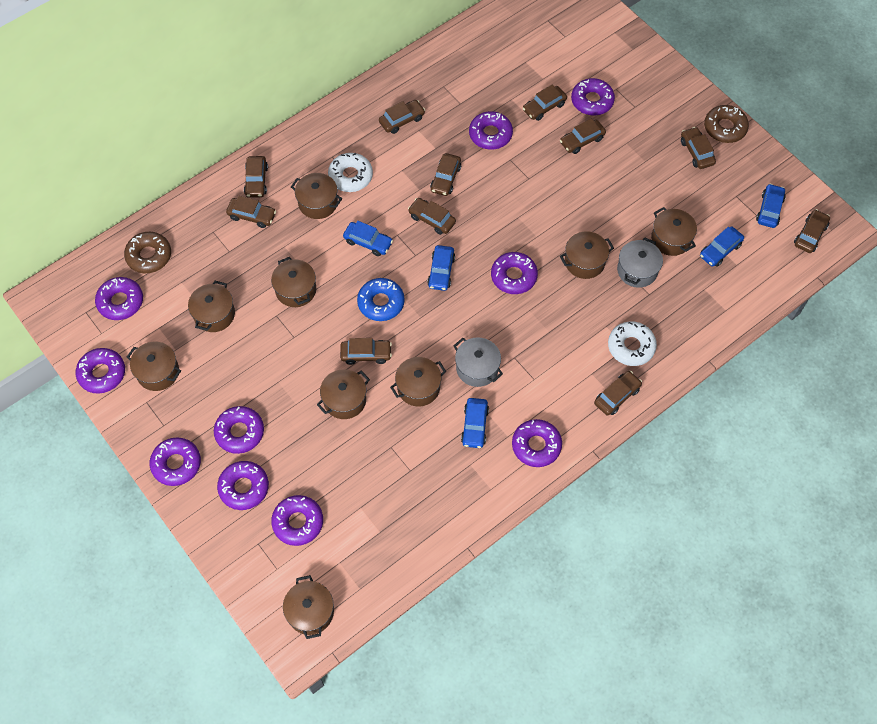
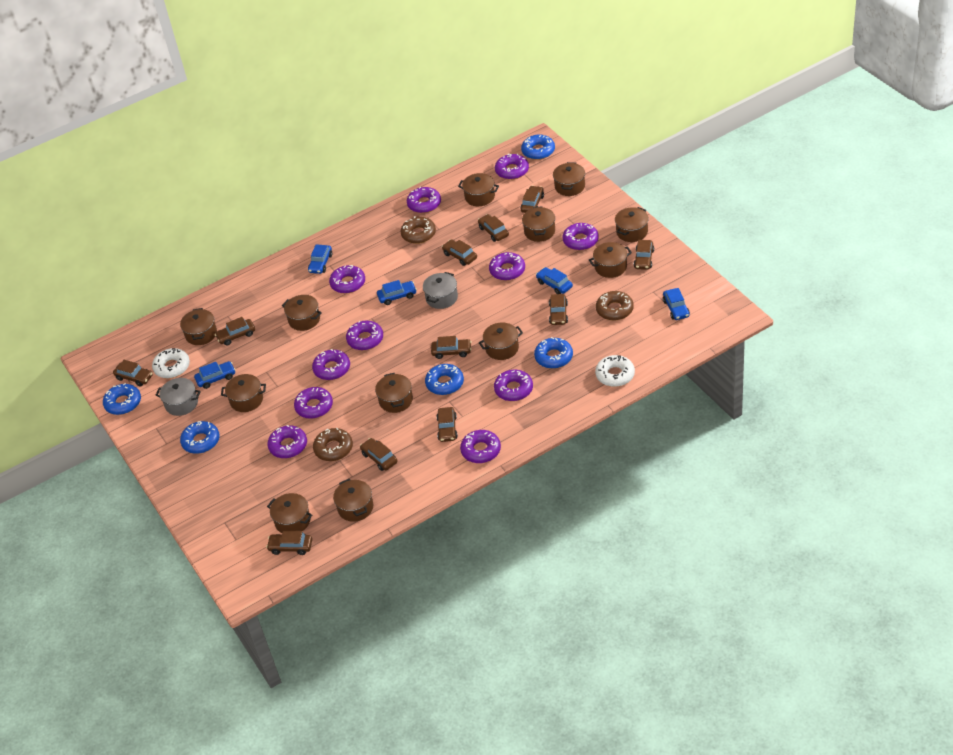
blue donut: [357,278,405,321] = 1 -> [103,383,141,415] [180,421,220,454] [425,364,464,395] [521,135,555,160] [534,337,573,369] = 5
brown donut: [124,232,171,273] [704,105,749,143] = 2 -> [313,428,353,461] [401,216,436,244] [596,291,634,321] = 3
brown pot: [127,342,181,391] [188,281,235,332] [271,257,316,307] [283,575,334,639] [291,173,342,219] [317,369,370,419] [390,357,447,406] [560,231,614,279] [651,207,697,256] = 9 -> [180,308,217,345] [221,374,266,412] [267,493,312,533] [282,295,322,331] [333,479,373,522] [375,373,413,413] [458,173,499,206] [479,323,523,360] [522,206,555,242] [553,162,585,196] [589,242,632,278] [615,207,649,242] = 12
purple donut: [76,348,125,394] [95,277,143,320] [150,437,201,486] [214,406,264,454] [217,461,269,510] [271,495,323,546] [469,111,513,150] [491,252,538,294] [512,419,562,467] [571,78,615,116] = 10 -> [267,425,307,458] [294,387,333,419] [312,349,350,380] [329,265,365,294] [346,321,383,350] [407,187,441,213] [460,430,501,463] [489,252,525,281] [494,370,533,401] [495,154,529,180] [563,223,599,250] = 11

